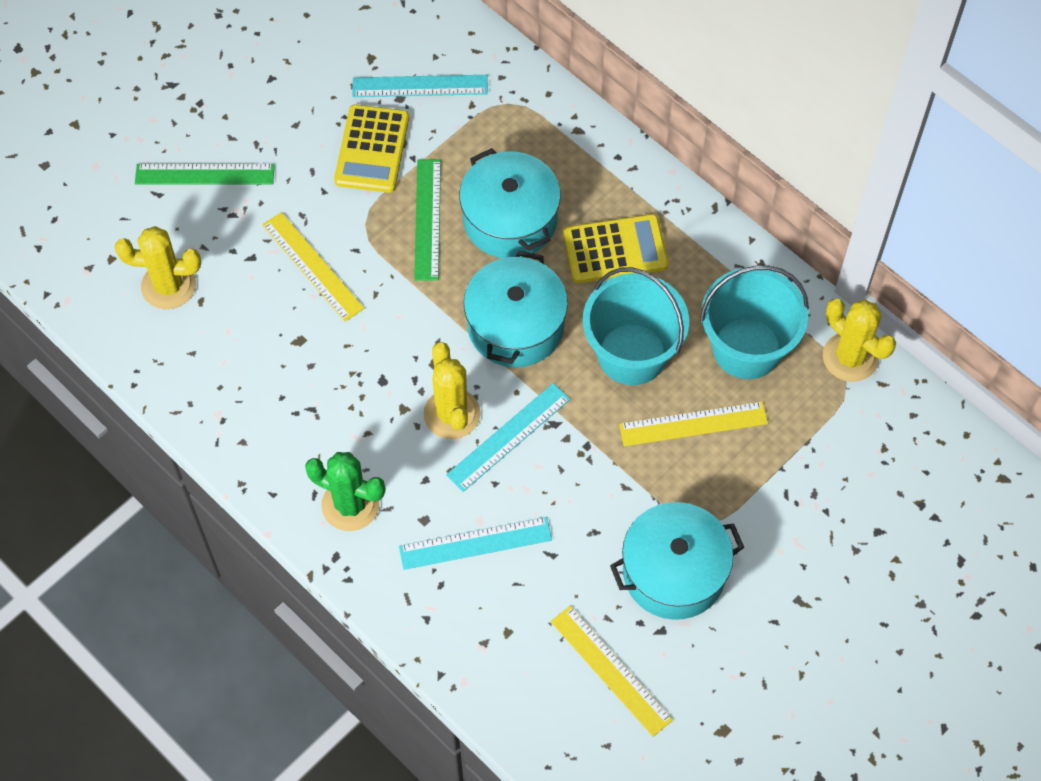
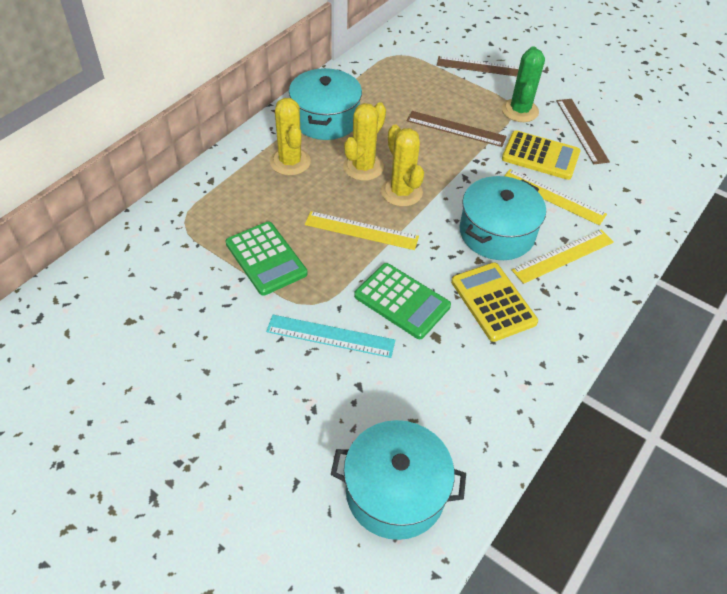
brown ruler: none = 0 -> [407,111,507,147] [437,56,519,77] [556,99,610,164] = 3
green calculator: none = 0 -> [226,222,307,296] [354,263,451,339] = 2
green ruler: [135,164,275,185] [414,160,441,281] = 2 -> none = 0
turquoise bucket: [583,267,689,385] [700,266,809,379] = 2 -> none = 0
turquoise ruler: [352,75,488,97] [399,517,552,570] [446,383,570,492] = 3 -> [266,315,396,358] = 1

